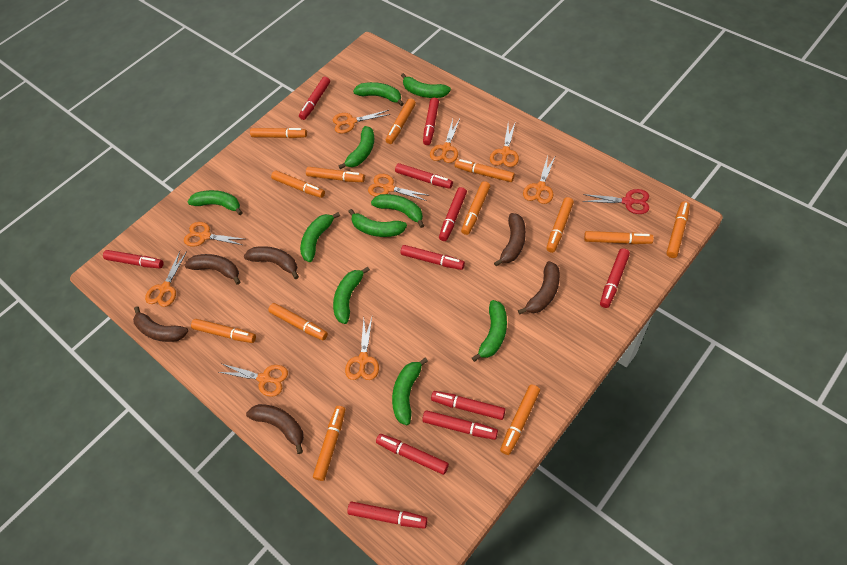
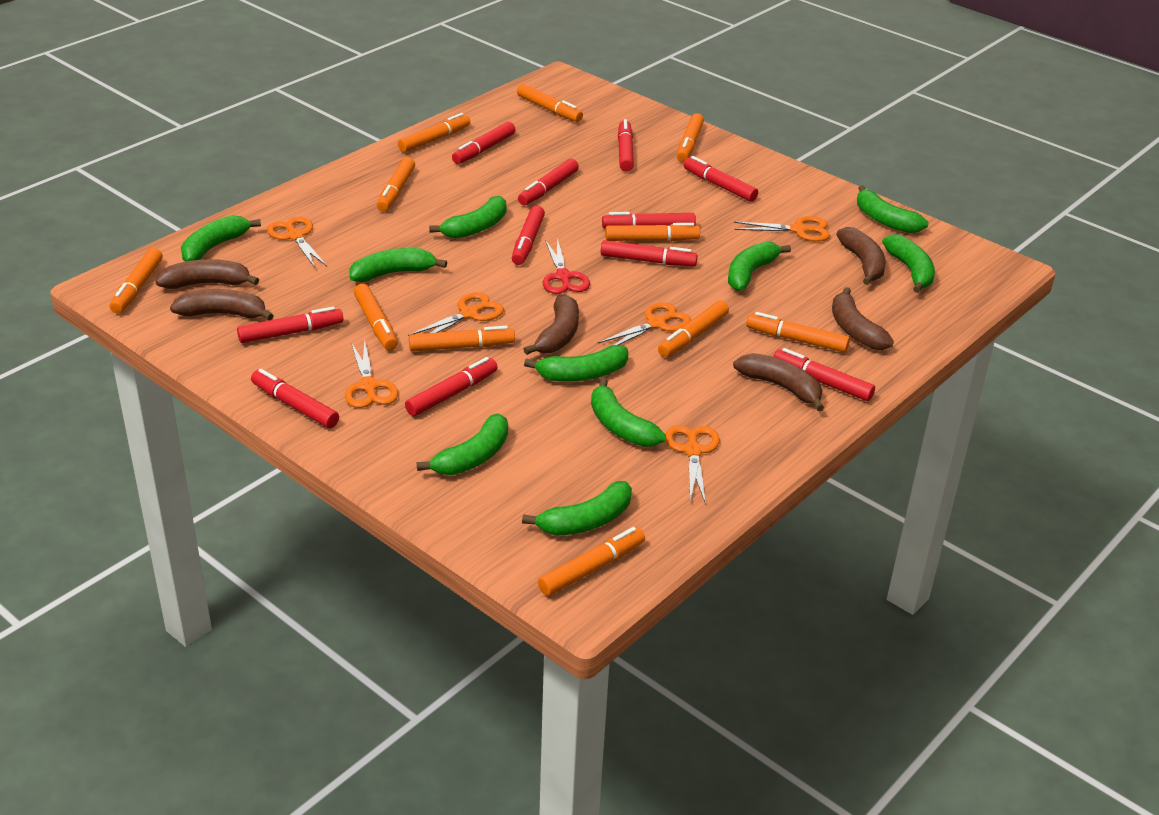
orange marker: [191,319,256,343] [250,128,307,138] [268,303,328,340] [271,170,325,198] [306,167,365,182] [313,406,345,481] [386,99,416,144] [455,159,515,182] [461,181,490,235] [500,384,540,455] [546,197,574,253] [584,231,654,244] [666,201,690,258] = 13 -> [110,248,163,313] [354,284,398,350] [377,157,415,212] [398,113,470,153] [409,326,515,352] [517,84,583,122] [538,527,645,596] [605,223,700,241] [658,300,729,357] [677,113,704,162] [746,312,850,352] = 11
orange scissors: [145,251,187,307] [184,222,244,247] [219,364,288,397] [333,110,390,133] [345,317,379,380] [368,174,430,201] [430,119,460,163] [490,121,519,167] [523,155,556,204] = 9 -> [267,217,327,268] [345,340,398,408] [408,292,504,336] [597,302,691,345] [665,425,720,502] [734,216,830,242] = 6

